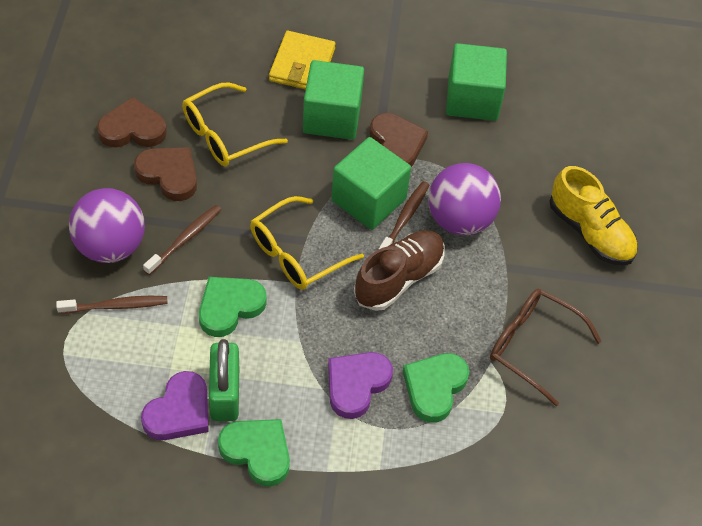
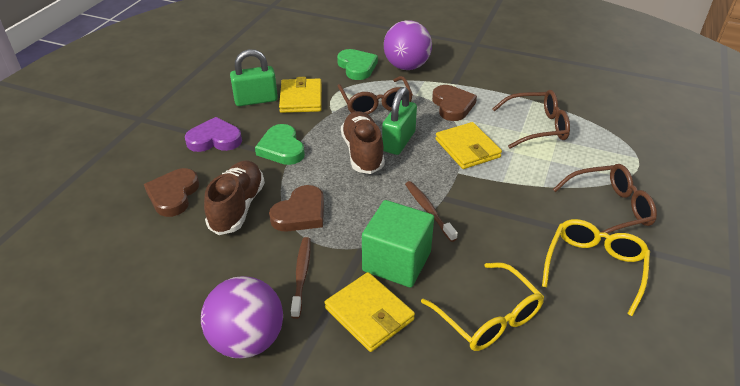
brown glasses: [490,289,602,406] = 1 -> [338,76,413,114] [492,90,570,148] [553,164,657,234] = 3
brown shoe: [354,230,445,311] = 1 -> [204,160,265,235] [341,111,385,174] = 2
brown toothbrush: [56,296,168,314] [143,205,221,275] [379,181,429,249] = 3 -> [291,237,311,319] [405,181,458,242] = 2
green cube: [303,60,364,140] [331,137,411,230] [446,43,507,121] = 3 -> [362,200,434,288] = 1
green heart: [199,277,267,337] [218,419,290,487] [403,353,469,423] = 3 -> [255,124,305,165] [337,49,378,80] = 2
green padlock: [209,339,239,421] = 1 -> [230,49,278,106] [382,87,417,155] = 2
purple heart: [141,371,209,440] [328,352,393,419] = 2 -> [185,117,242,152] = 1
yellow shoe: [550,166,638,266] = 1 -> none = 0
yellow wallet: [269,31,336,89] = 1 -> [279,77,322,113] [325,272,415,352] [435,122,502,169] = 3

